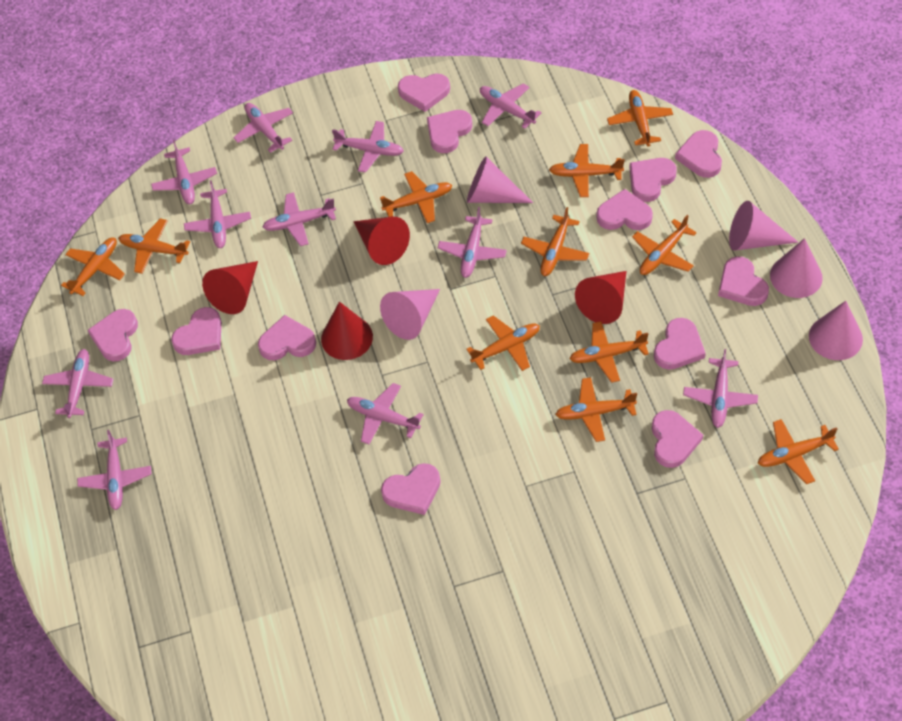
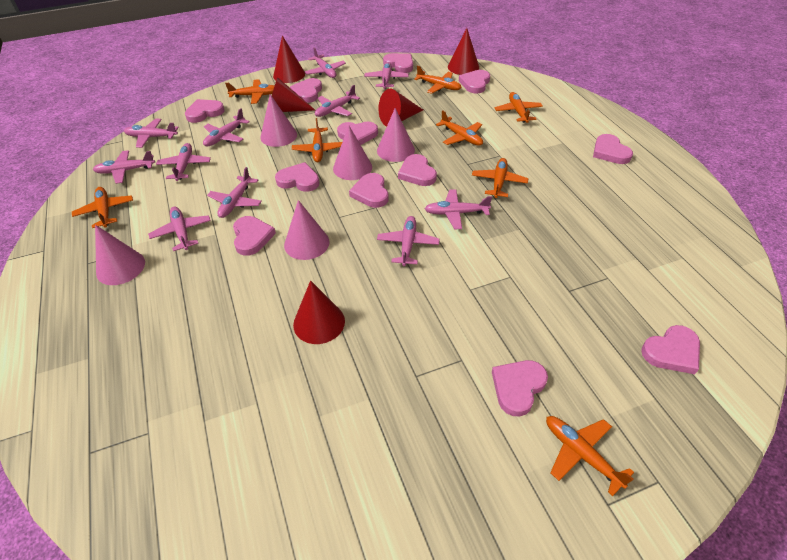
orange plane: [61,238,125,296] [118,218,190,274] [380,171,452,223] [466,315,540,371] [521,207,589,276] [549,144,625,197] [555,377,637,442] [569,321,649,383] [607,90,673,147] [632,215,697,275] [757,419,839,484] = 11 -> [72,187,133,228] [225,79,275,104] [292,118,342,162] [414,65,462,94] [436,110,483,146] [472,158,528,198] [494,92,543,123] [546,416,634,496] = 8
red cone: [202,261,258,314] [321,302,373,360] [353,217,410,265] [575,271,626,324] = 4 -> [272,78,315,112] [273,35,305,83] [293,280,345,344] [378,89,423,126] [448,28,479,75] = 5

